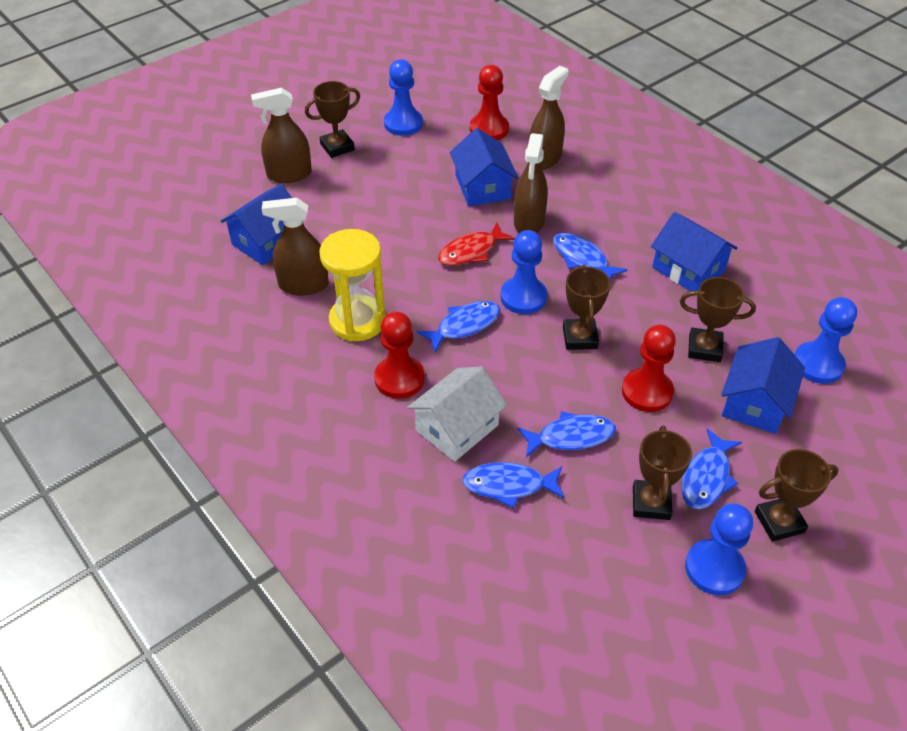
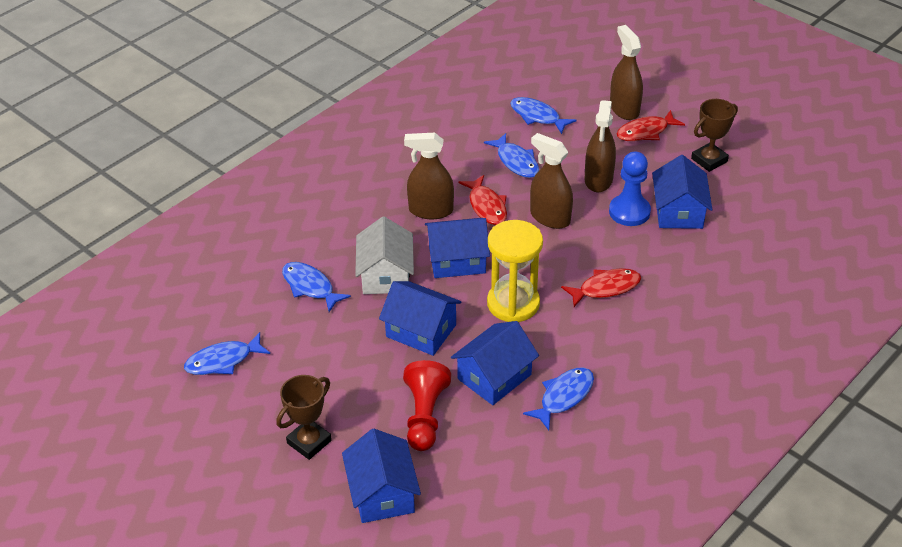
blue house: [220,184,292,265] [450,128,518,206] [651,212,738,291] [721,337,805,434] = 4 -> [342,428,421,523] [379,281,461,356] [425,218,490,278] [451,321,539,405] [652,155,713,229] = 5
blue pawn: [384,59,423,136] [500,230,547,314] [685,503,753,595] [794,297,857,384] = 4 -> [609,151,651,226] = 1
brown trophy: [305,81,360,158] [563,265,611,350] [633,426,692,520] [680,277,756,362] [755,449,839,542] = 5 -> [276,375,332,460] [691,99,738,172] = 2
red fish: [438,223,515,266] = 1 -> [459,175,507,225] [561,268,641,307] [617,110,685,141] = 3
red pawn: [374,312,425,399] [470,65,509,140] [622,325,676,412] = 3 -> [403,360,451,451] = 1

